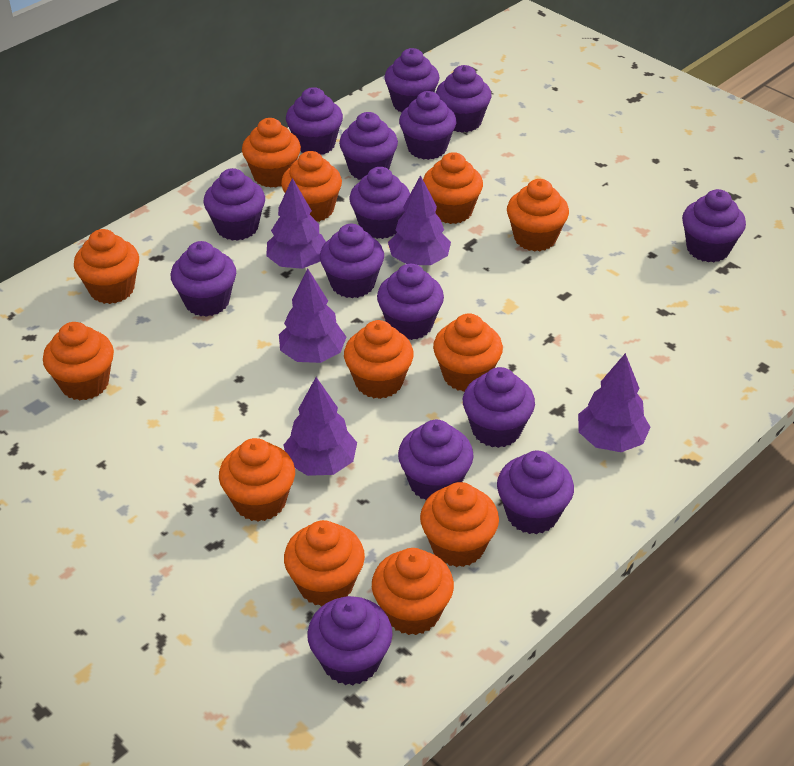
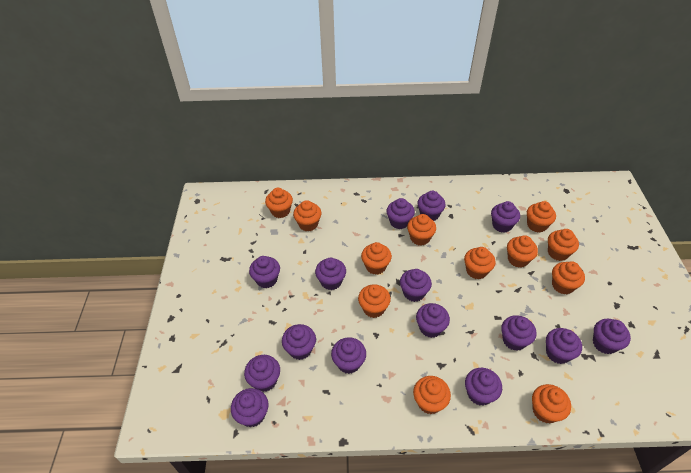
purple tree: [266,178,326,269] [279,268,346,363] [284,377,357,476] [388,175,451,265] [578,353,651,452] = 5 -> none = 0

